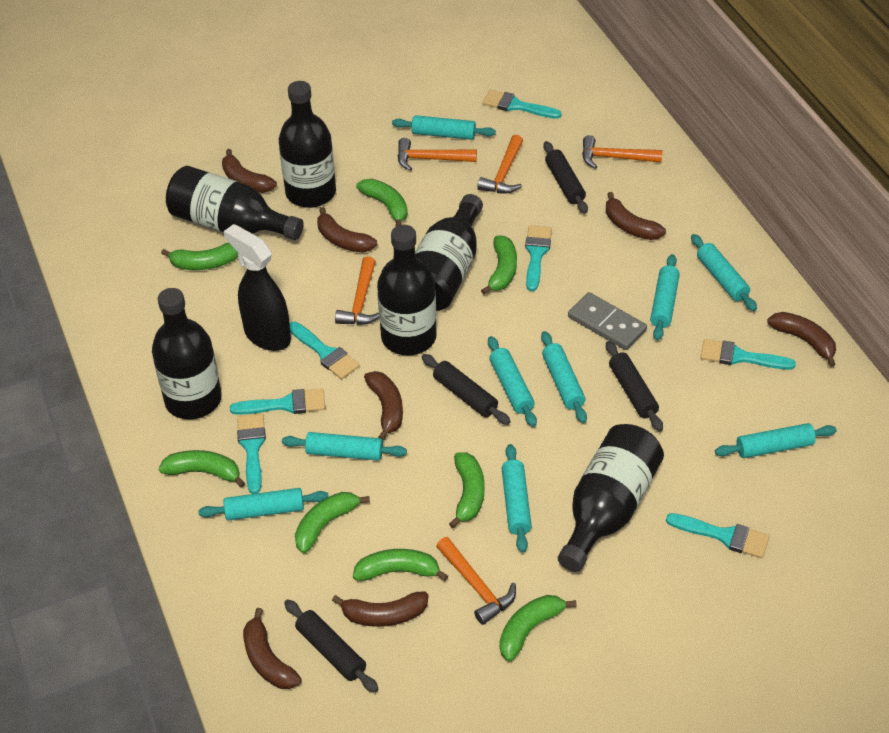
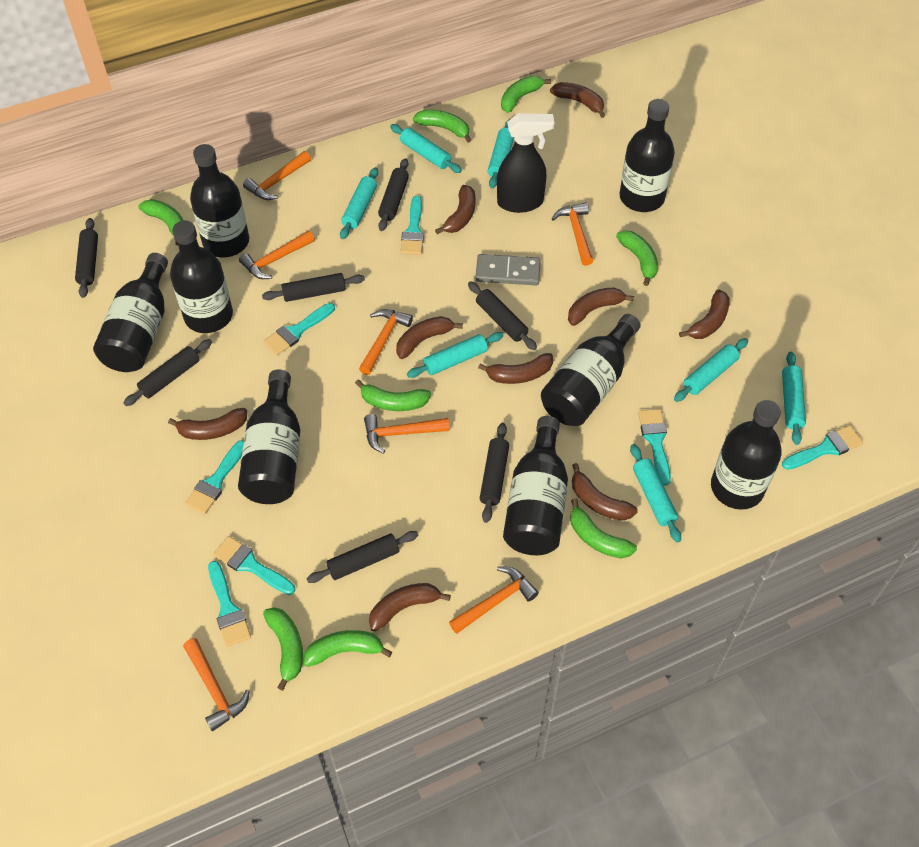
black bottle: [152,288,222,419] [166,166,304,240] [279,81,336,208] [377,225,437,355] [415,194,483,311] [558,424,664,572] = 6 -> [93,253,168,372] [170,221,233,333] [190,144,249,257] [238,370,300,504] [503,416,568,555] [541,314,641,426] [620,99,675,212] [711,400,782,510] = 8
black rolling pin: [284,600,378,693] [422,354,511,425] [543,141,588,214] [606,341,663,432] = 4 -> [75,218,98,298] [124,339,212,406] [262,273,365,302] [307,531,418,583] [378,158,409,231] [468,281,537,350] [480,423,509,523] = 7
brown banana: [222,149,277,193] [243,608,302,689] [317,207,377,253] [332,592,429,627] [364,371,403,440] [606,192,666,240] [767,312,836,367] = 7 -> [168,408,247,440] [369,583,451,631] [396,316,463,359] [435,185,475,234] [478,353,553,384] [550,82,605,118] [568,287,634,326] [572,463,638,521] [679,290,729,339] = 9
orange hammer: [335,256,379,325] [397,138,477,171] [436,537,516,625] [477,135,523,194] [582,135,663,169] = 5 -> [183,638,250,731] [239,230,315,279] [243,151,311,200] [359,309,413,375] [364,414,450,454] [449,567,539,634] [552,203,593,266] = 7
turquoise rolling pin: [198,488,329,521] [282,432,407,461] [392,115,496,140] [488,336,537,427] [502,444,532,553] [541,331,587,423] [650,254,680,341] [691,234,757,311] [715,423,837,458] = 9 -> [340,167,378,239] [390,124,462,173] [407,332,503,378] [488,119,514,188] [630,444,681,543] [674,338,748,402] [782,352,806,445] = 7

